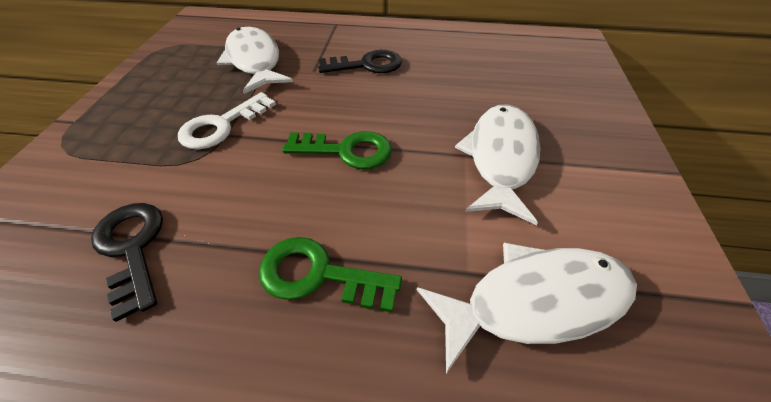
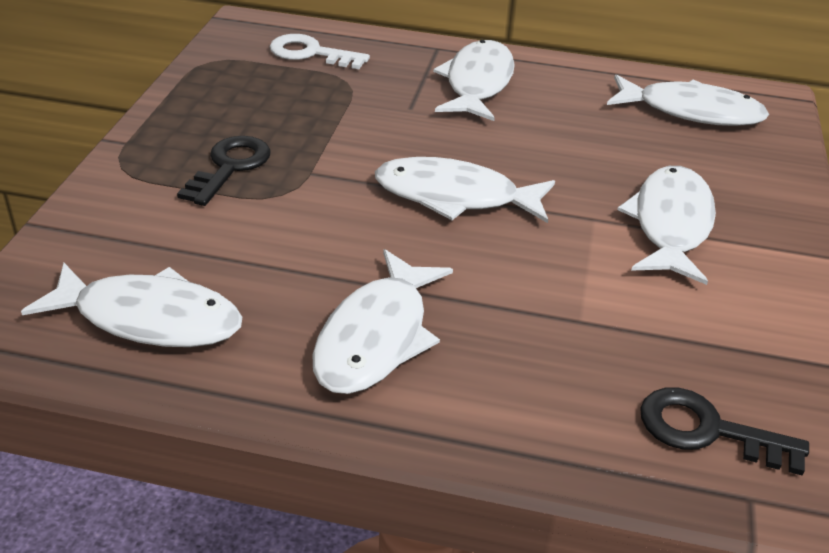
green key: [259,237,402,312] [282,131,392,169] = 2 -> none = 0
white fish: [217,27,293,94] [417,243,637,374] [455,104,540,225] = 3 -> [21,263,242,347] [313,249,453,394] [375,157,555,223] [433,40,515,121] [607,74,769,126] [617,166,716,285] = 6

